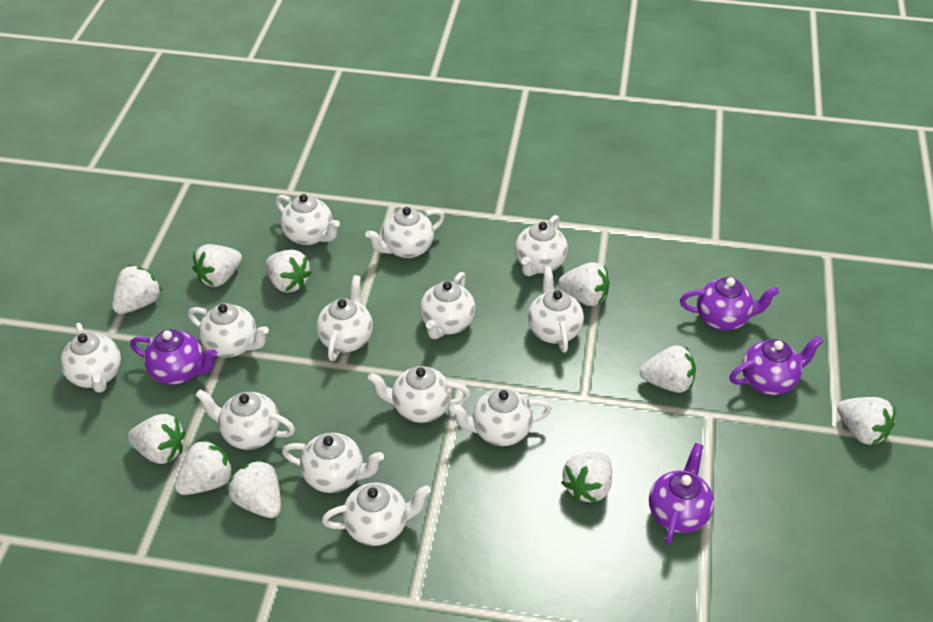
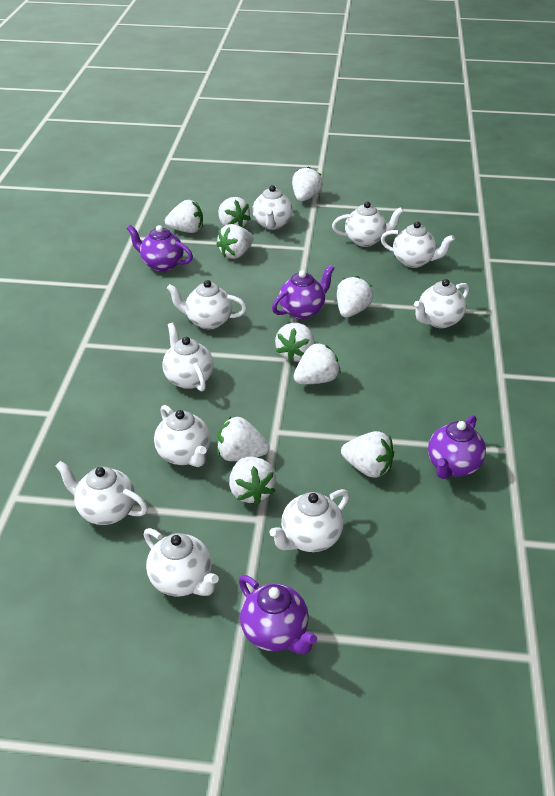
white teapot: [60,323,121,393] [188,303,269,358] [195,390,295,450] [276,194,340,245] [282,433,384,493] [316,275,373,361] [322,483,431,546] [365,207,445,258] [368,366,470,423] [420,272,475,339] [449,388,552,446] [515,215,568,276] [528,267,584,353] = 13 -> [55,461,148,525] [144,528,219,596] [154,405,211,467] [162,322,214,392] [166,280,247,329] [252,185,293,230] [269,489,349,552] [332,202,404,247] [381,221,455,268] [414,279,469,328] = 10

